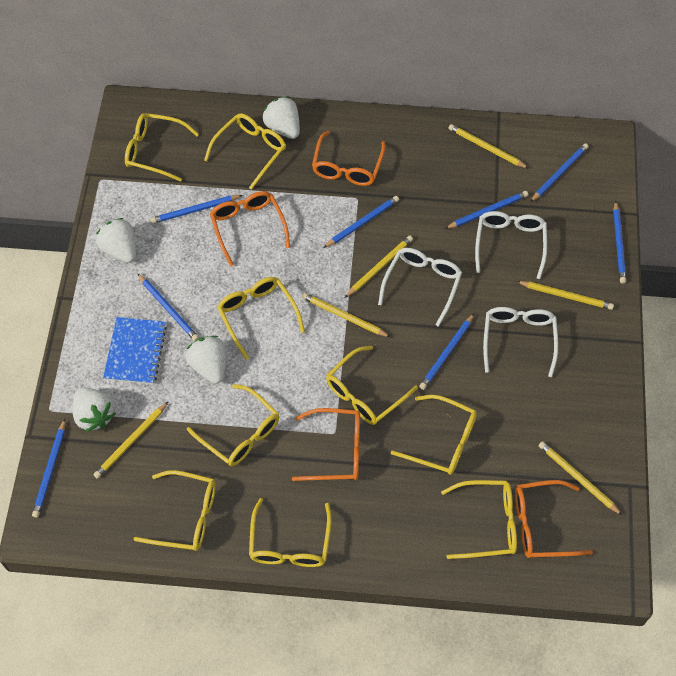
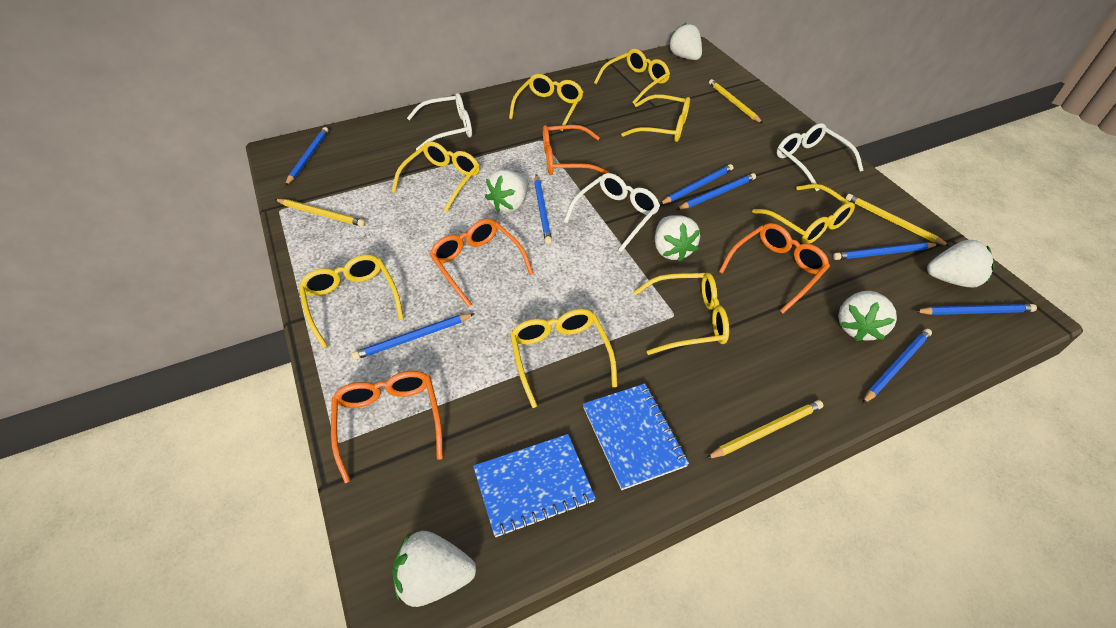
blue notebook: [103,317,167,384] = 1 -> [473,434,596,537] [583,384,689,490] = 2
white strawberry: [72,387,116,432] [96,218,136,263] [186,336,226,384] [262,96,300,139] = 4 -> [392,531,476,607] [485,170,528,212] [655,215,700,262] [668,23,702,60] [838,291,897,341] [927,240,995,288] = 6
yellow glasses: [125,113,199,182] [134,470,216,551] [187,384,279,466] [204,113,286,190] [217,277,305,360] [249,498,332,567] [326,346,418,425] [391,395,477,475] [441,480,517,559] = 9 -> [299,255,404,348] [392,141,479,212] [509,74,583,131] [510,309,617,408] [594,49,670,104] [621,94,690,142] [633,273,729,355] [752,184,855,244] = 8
yellow pencil: [93,401,169,479] [302,293,390,337] [345,236,413,298] [448,124,528,168] [516,281,614,310] [539,441,623,516] = 6 -> [275,199,365,227] [706,400,824,459] [709,79,763,124] [846,194,950,246] = 4

